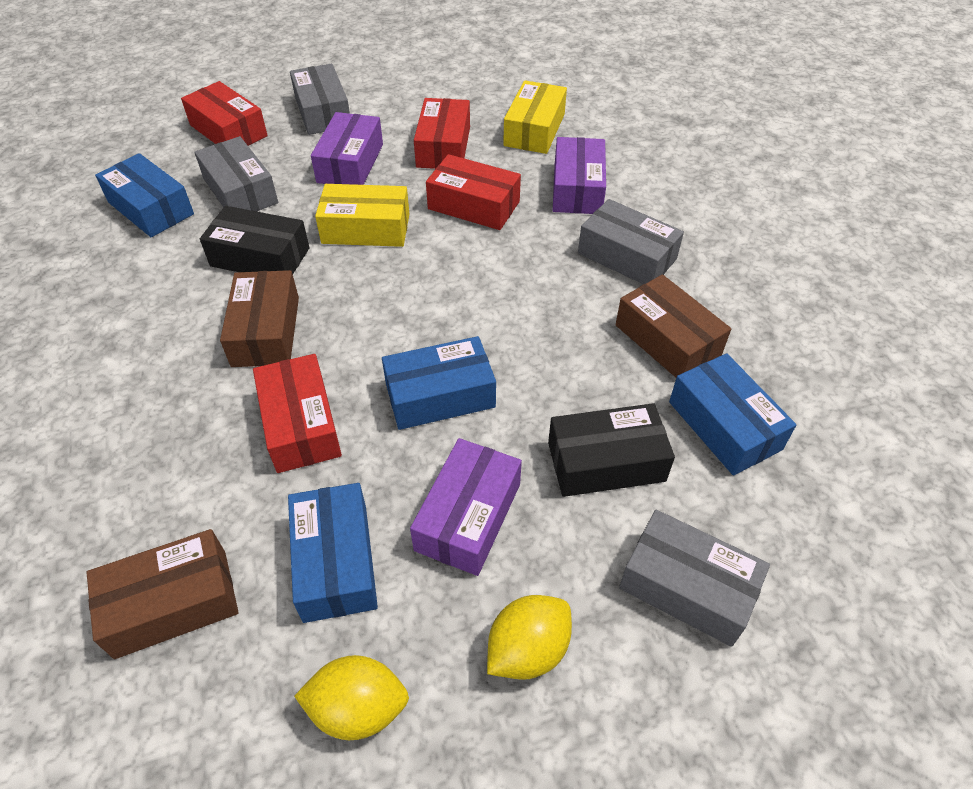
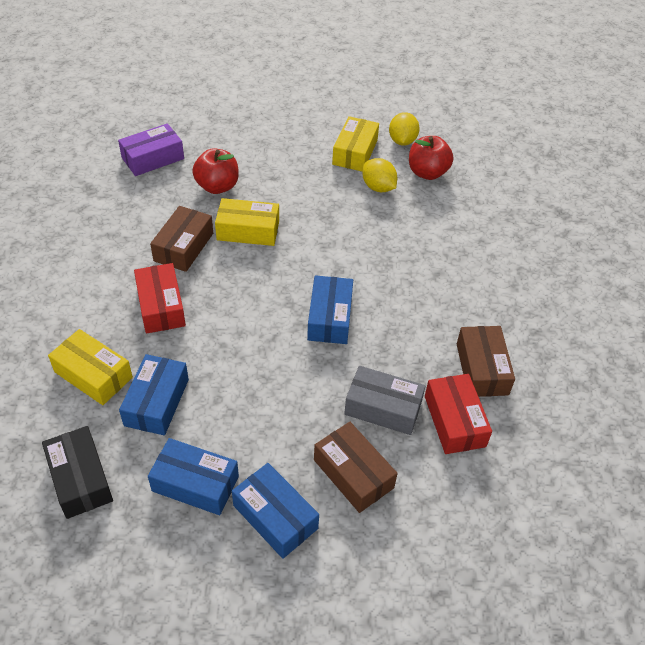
black box: [200,206,309,274] [548,403,675,497] = 2 -> [42,426,113,519] = 1
grey box: [194,136,278,211] [290,64,350,135] [578,199,684,284] [619,510,770,647] = 4 -> [344,366,426,435] = 1
purple box: [311,112,383,185] [410,438,522,576] [553,137,606,214] = 3 -> [118,123,184,176] = 1
red apple: none = 0 -> [192,148,239,194] [409,136,453,180] = 2
red box: [181,81,268,146] [253,354,342,473] [414,98,470,169] [426,154,521,230] = 4 -> [134,263,186,334] [425,374,492,454] = 2
yellow box: [315,184,409,247] [503,80,567,154] = 2 -> [48,329,133,405] [215,198,279,246] [332,116,379,171] = 3

